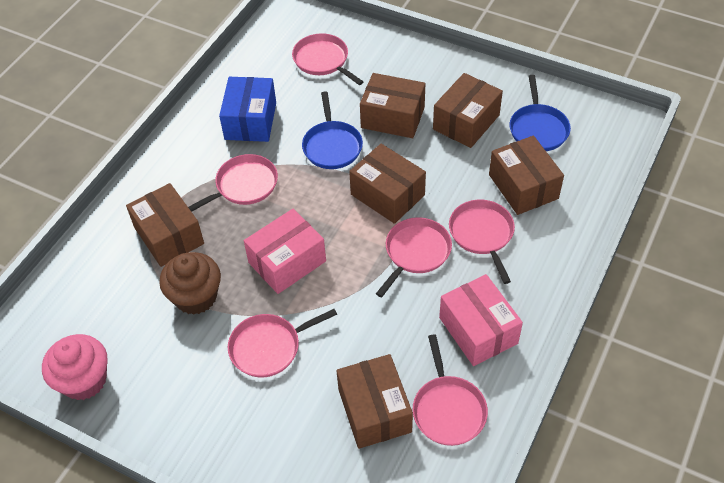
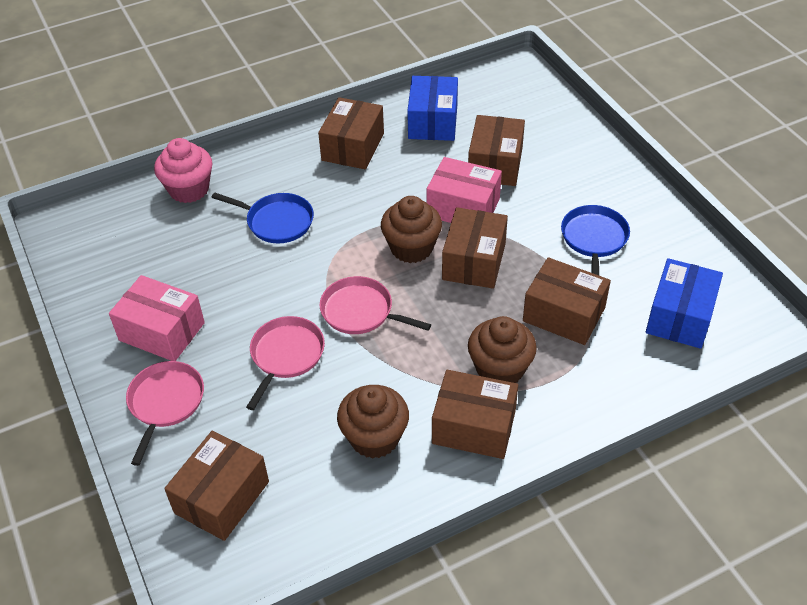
blue box: [219,77,276,142] = 1 -> [407,76,458,141] [646,258,723,349] = 2
brown cupcake: [159,252,221,315] = 1 -> [337,385,409,459] [381,196,442,263] [468,316,537,383] = 3
pink pan: [188,154,278,212] [228,309,337,377] [292,33,363,85] [376,217,452,297] [413,334,488,446] [449,200,515,284] = 6 -> [126,361,204,466] [246,316,325,410] [319,276,431,334] = 3

